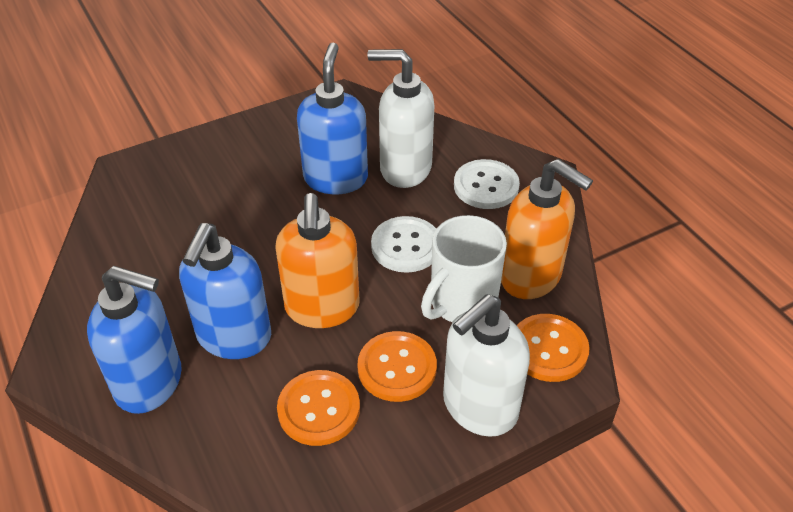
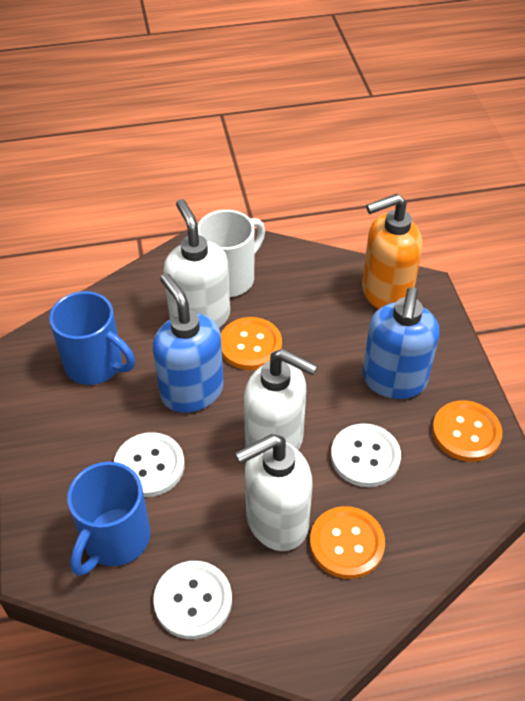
blue mug: none = 0 -> [49,291,135,385] [67,462,150,576] = 2
blue soap dispenser: [87,266,182,414] [179,223,271,359] [297,43,368,194] = 3 -> [153,273,224,413] [363,287,440,399] = 2
orange soap dispenser: [275,193,360,328] [501,159,593,299] = 2 -> [362,194,422,309] = 1
white button: [371,216,436,273] [454,159,520,209] = 2 -> [114,432,185,497] [153,561,232,639] [331,423,401,487] = 3
white soap dispenser: [368,49,434,188] [443,294,530,437] = 2 -> [163,199,230,328] [235,434,313,551] [244,349,318,450] = 3

